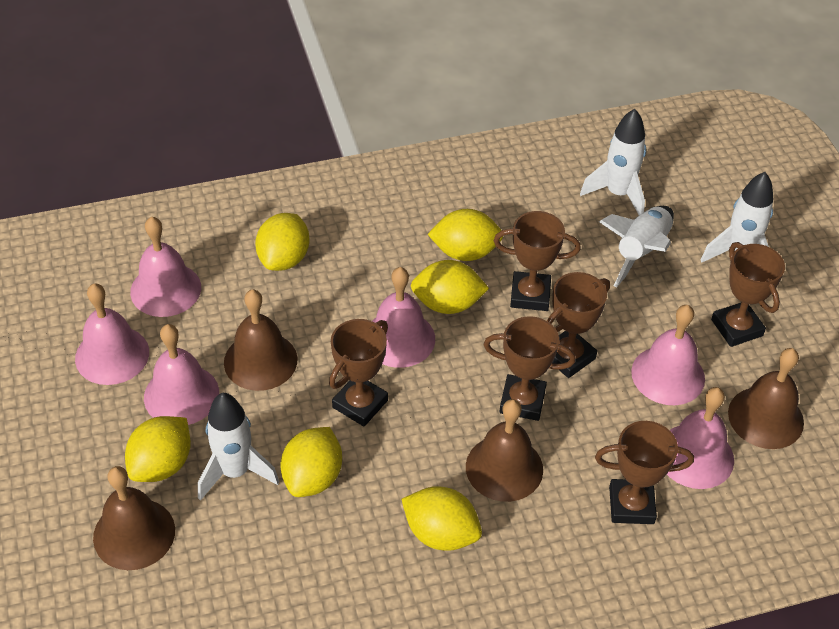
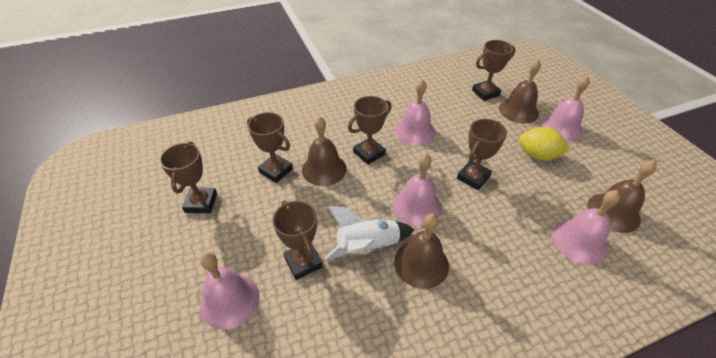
pink bell: [75,283,149,385] [130,217,201,317] [144,324,219,425] [372,267,435,368] [631,305,705,405] [667,387,734,489] = 6 -> [200,252,259,329] [393,154,442,226] [395,79,436,146] [541,75,590,142] [552,190,620,264] = 5
white rocket: [198,393,279,501] [580,109,646,215] [599,206,674,287] [701,172,773,263] = 4 -> [324,206,414,260] = 1
yellow lemon: [125,416,191,482] [255,213,309,271] [280,427,342,497] [401,486,482,551] [411,260,489,314] [428,209,503,261] = 6 -> [519,127,570,161] = 1

